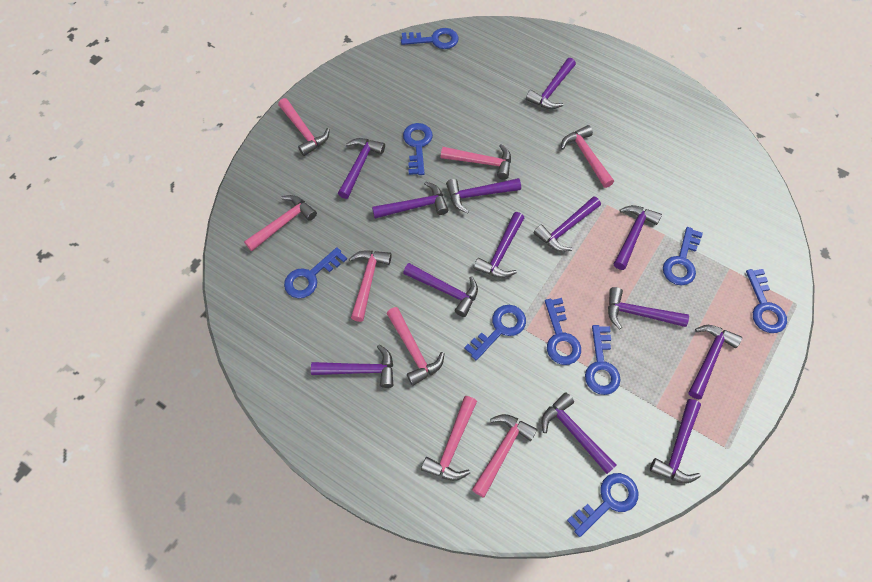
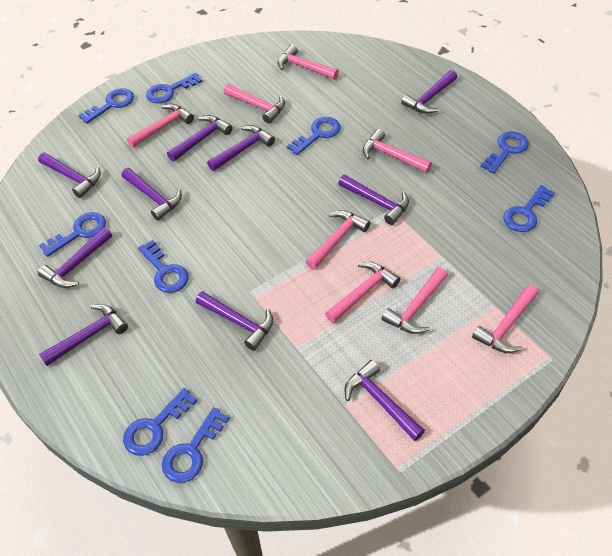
purple hammer: [311,344,393,388] [338,138,385,199] [372,181,448,219] [403,263,478,317] [446,178,521,213] [474,212,524,278] [526,58,576,109] [534,196,601,252] [541,392,617,474] [608,287,689,329] [614,205,662,270] [650,399,701,483] [688,325,742,399] = 13 -> [38,152,101,198] [38,227,112,288] [39,304,128,366] [122,168,182,221] [167,115,233,162] [196,291,273,351] [207,125,275,171] [338,175,409,225] [344,360,425,441] [401,70,457,114] = 10

